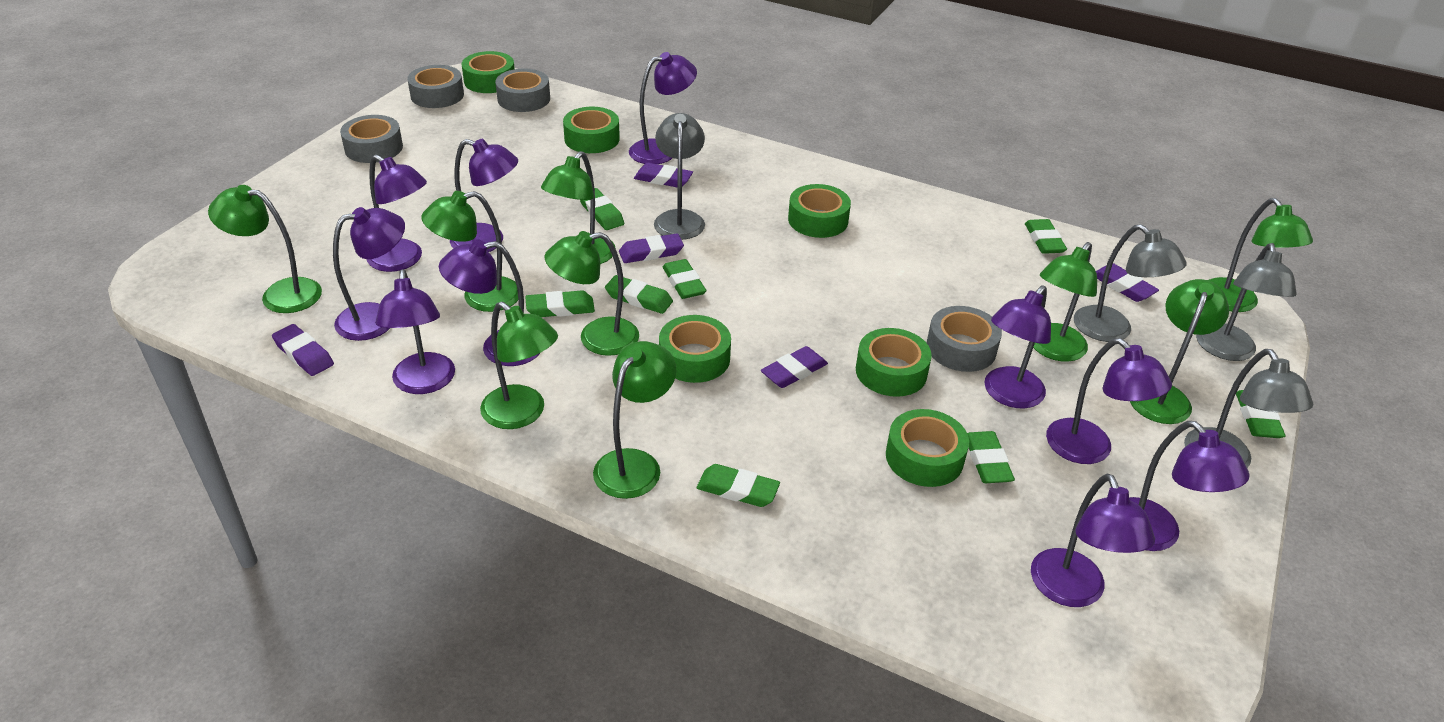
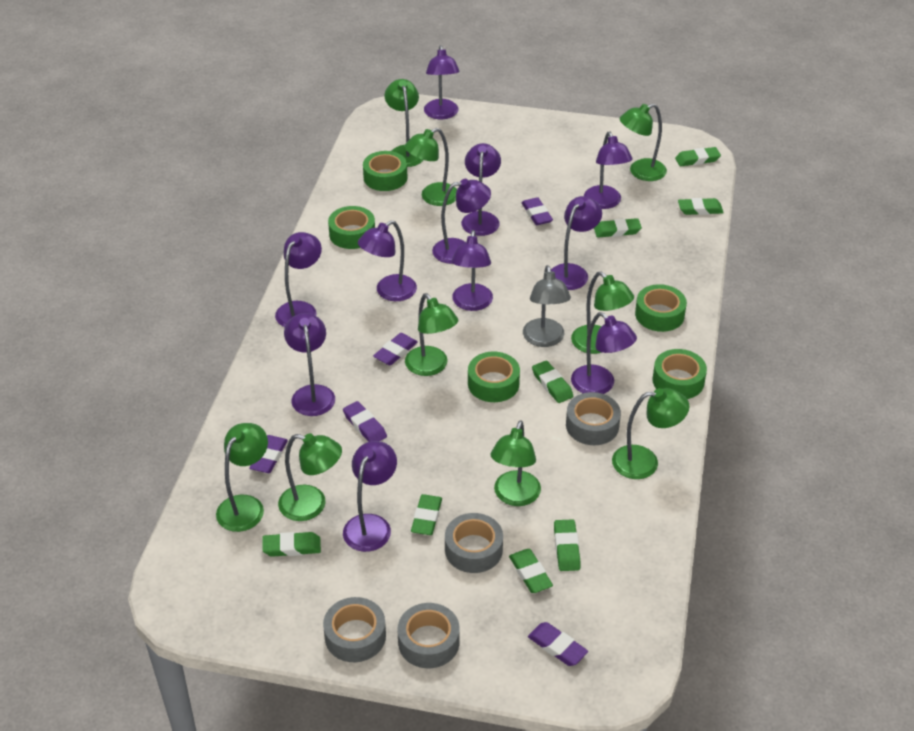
green tape: [462,51,515,93] [563,107,620,153] [659,315,731,383] [788,184,851,238] [856,328,932,397] [886,409,969,487] = 6 -> [328,206,375,249] [363,151,408,191] [468,351,520,402] [635,284,687,332] [652,349,707,399] = 5
grey lamp: [654,113,705,240] [1074,224,1187,342] [1184,349,1313,468] [1196,243,1297,361] = 4 -> [523,265,571,347] = 1
purple lamp: [333,207,405,341] [367,155,427,272] [376,269,455,394] [439,239,540,366] [450,139,518,252] [629,52,697,164] [985,285,1051,409] [1031,473,1155,607] [1046,338,1172,464] [1129,421,1250,551] = 10 -> [275,232,322,327] [284,313,335,416] [343,441,397,552] [358,220,417,301] [424,45,460,119] [432,179,491,264] [451,230,493,311] [461,143,501,236] [551,196,602,290] [571,312,637,394] [584,131,633,209] = 11

